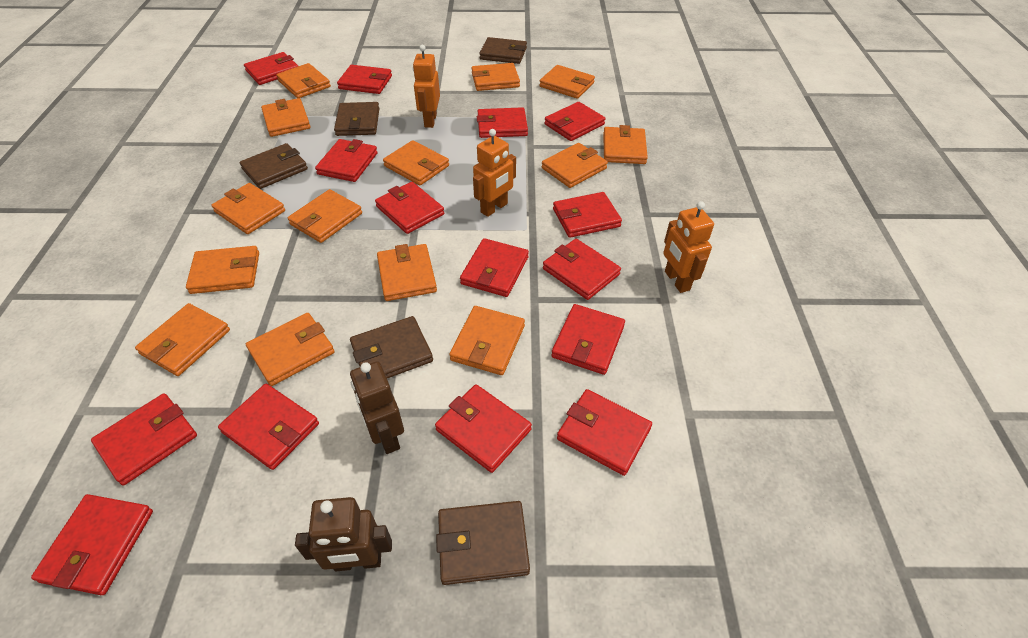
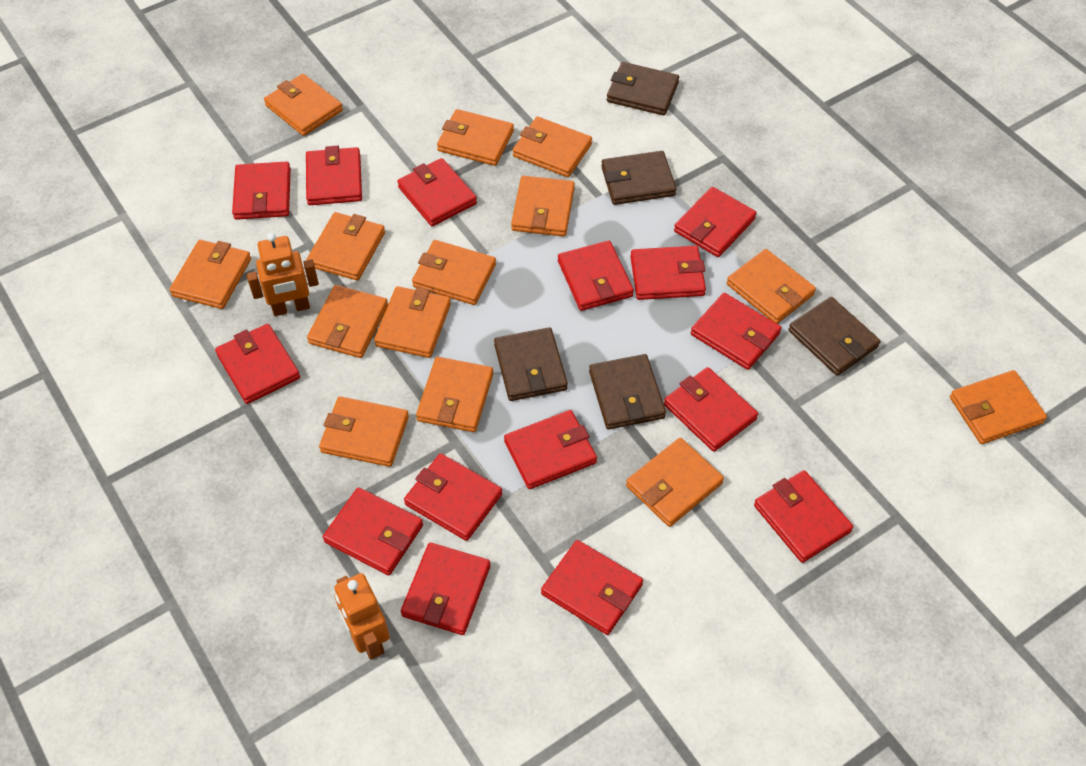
brown robot: [295,497,392,571] [350,361,404,454] = 2 -> none = 0
orange robot: [413,45,440,128] [473,129,516,217] [663,201,714,293] = 3 -> [247,233,319,316] [334,573,390,660] = 2

